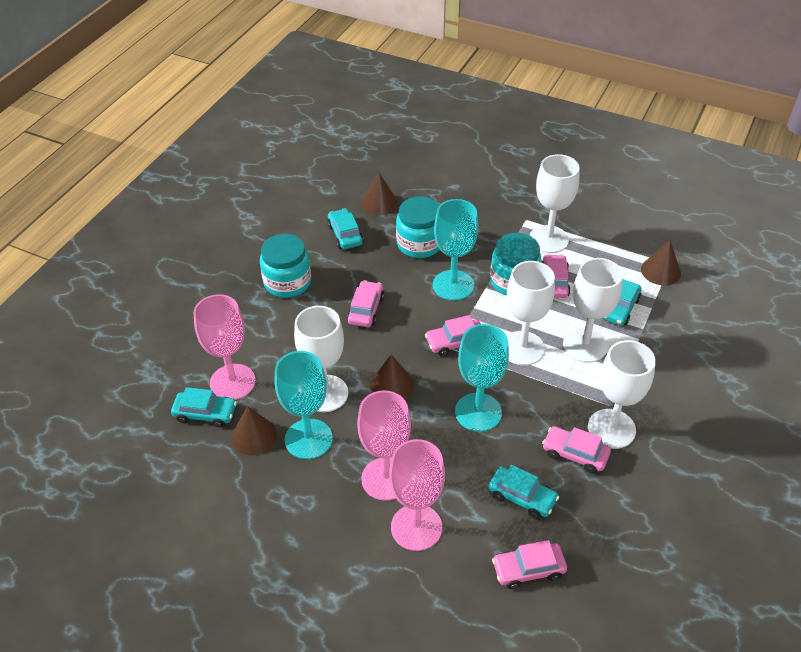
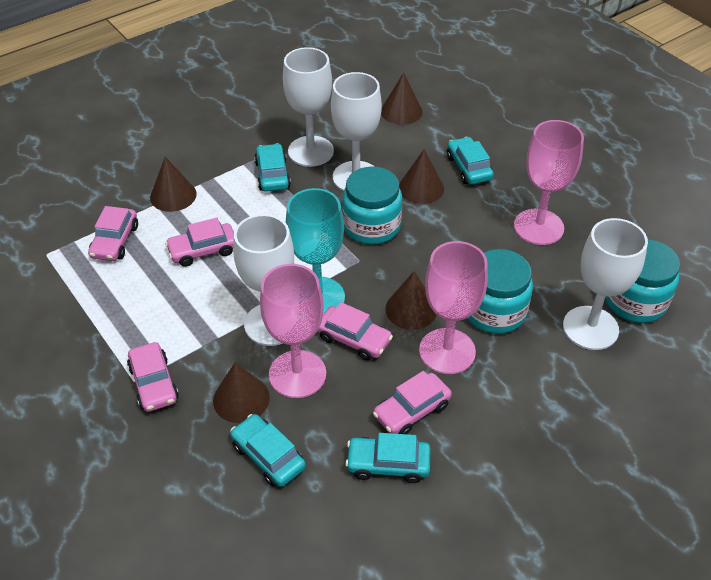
brown cone: [231,406,277,455] [362,172,398,216] [370,354,414,399] [641,240,681,285] = 4 -> [150,157,197,212] [213,362,270,423] [381,73,423,125] [385,271,437,330] [399,149,444,204] = 5
turquoise goblet: [275,351,333,459] [433,199,478,301] [455,324,509,432] = 3 -> [286,188,345,314] = 1
white goblet: [294,306,348,412] [506,261,555,366] [529,154,580,253] [563,258,623,363] [588,340,656,449] = 5 -> [234,214,294,346] [283,47,334,167] [331,72,382,191] [563,218,648,350] = 4

